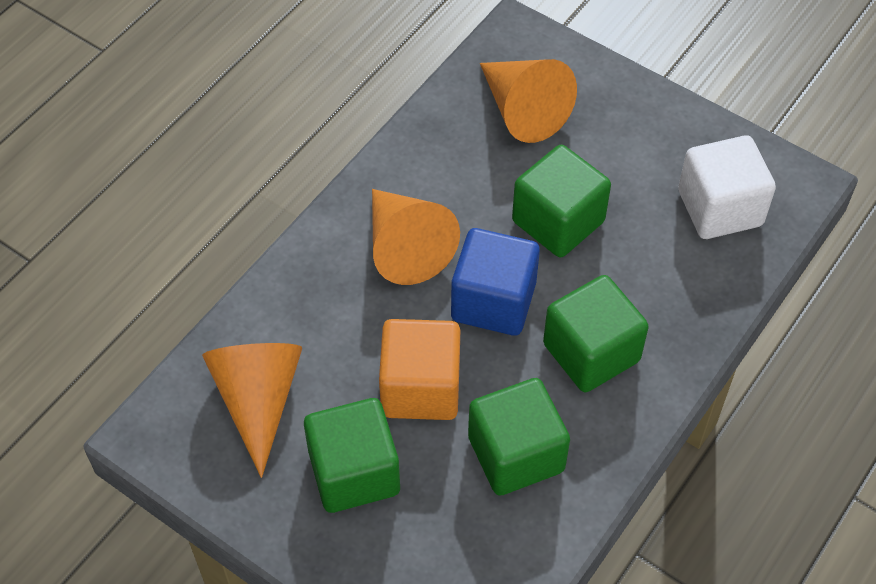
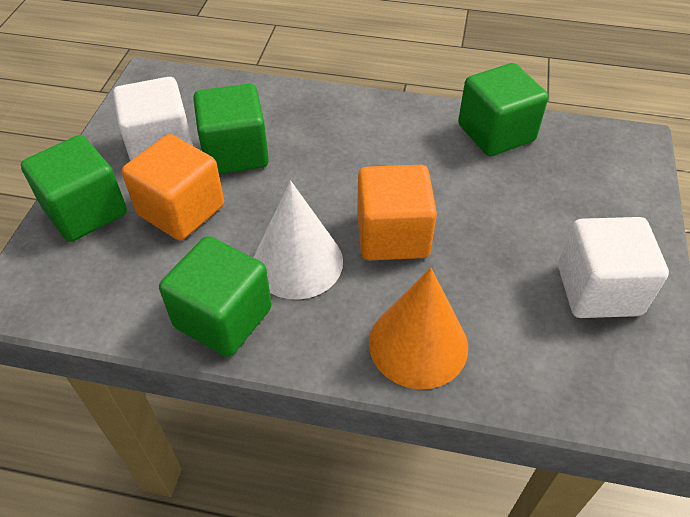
blue cube: [451,228,540,336] = 1 -> none = 0
orange cone: [202,343,302,478] [372,189,460,285] [480,59,577,143] = 3 -> [369,268,468,389] = 1
orange cube: [379,319,460,420] = 1 -> [122,134,224,240] [357,165,437,261] = 2
white cone: none = 0 -> [254,181,343,299] = 1
white cube: [678,135,776,239] = 1 -> [113,77,193,161] [558,217,669,318] = 2

